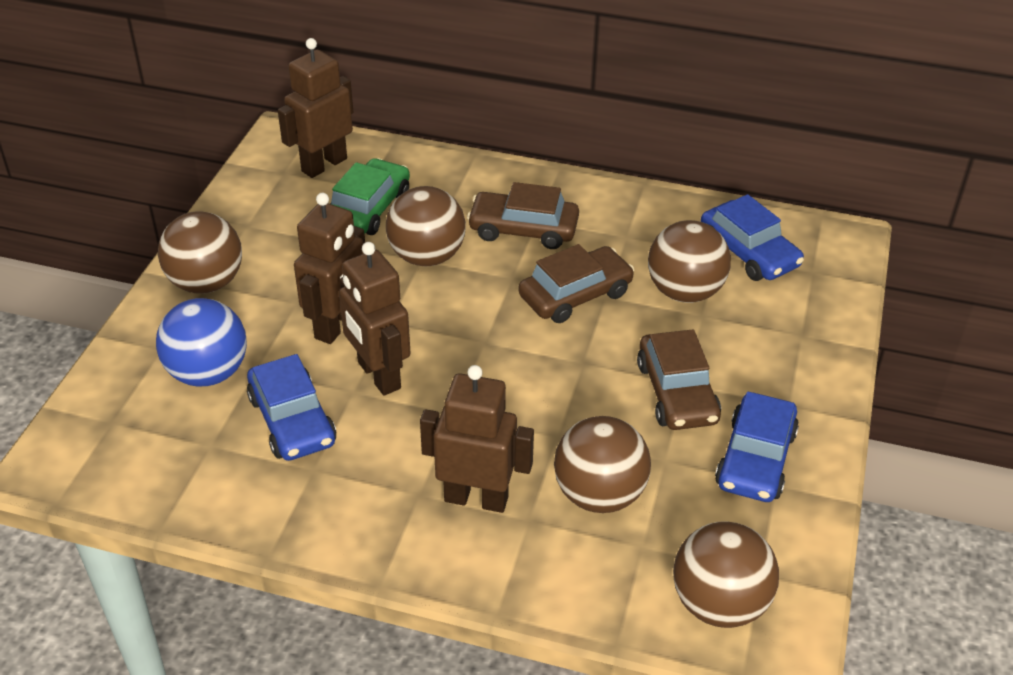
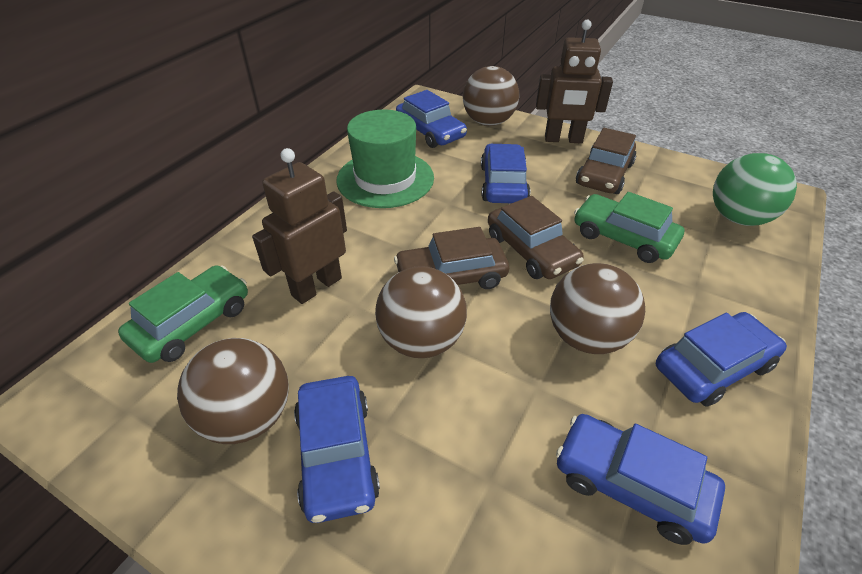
blue ball: [156,298,247,387] = 1 -> none = 0
blue car: [247,354,336,461] [701,194,804,281] [715,392,799,502] = 3 -> [294,376,380,523] [396,90,467,148] [481,144,530,203] [556,414,725,545] [656,312,787,407] = 5
brown ball: [158,211,242,293] [386,186,466,266] [554,416,651,513] [648,220,731,303] [673,521,779,628] = 5 -> [177,338,289,444] [375,266,467,358] [463,66,519,126] [550,263,645,354] = 4
brown robot: [278,38,353,178] [294,193,365,344] [339,242,411,396] [420,365,534,513] = 4 -> [252,148,347,304] [536,20,613,144] = 2
green ball: none = 0 -> [713,153,797,226] = 1
green car: [330,158,410,235] = 1 -> [118,265,248,363] [574,192,685,263] = 2
green hat: none = 0 -> [336,109,434,208] = 1

